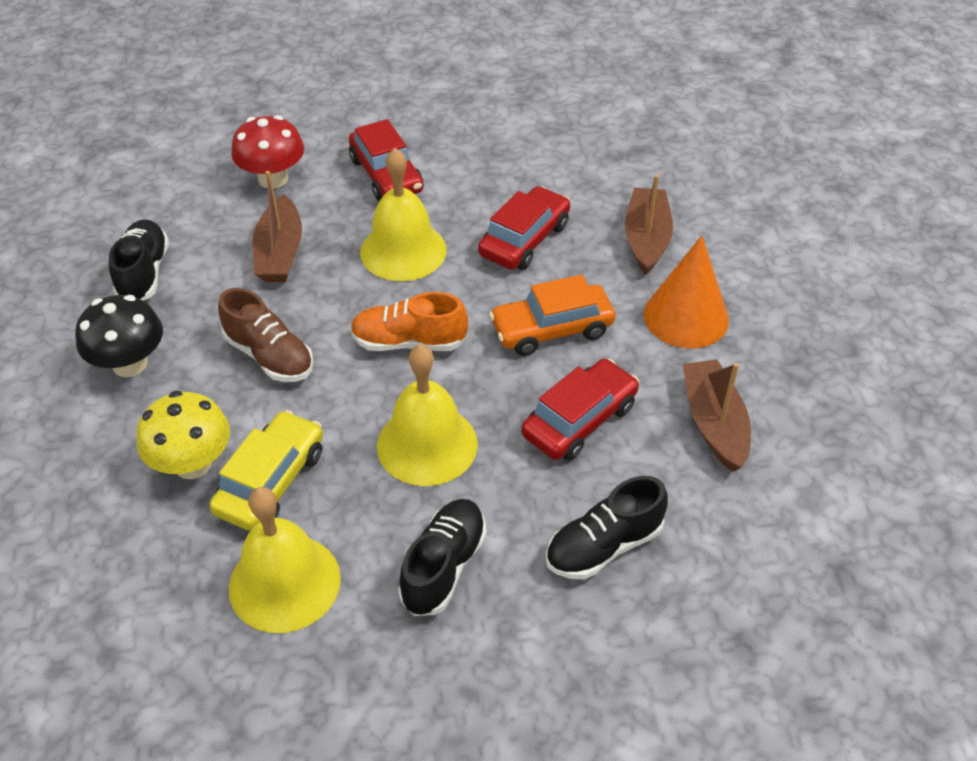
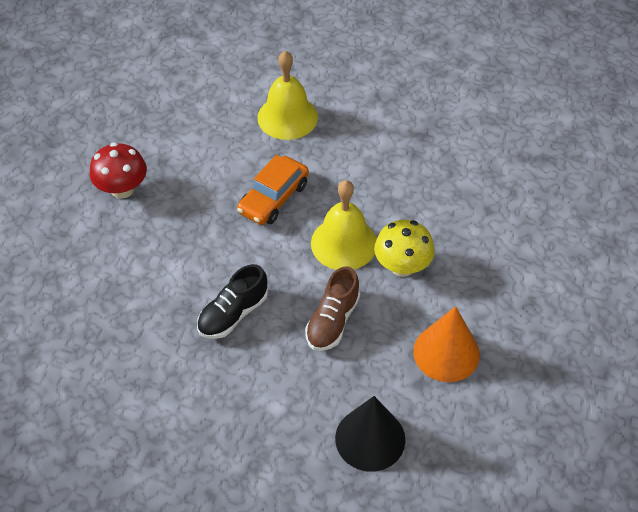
black cone: none = 0 -> [335,396,405,472] = 1
black mushroom: [75,295,163,377] = 1 -> none = 0
black shoe: [109,219,169,301] [398,499,486,616] [546,476,668,579] = 3 -> [197,264,268,339] = 1
brown boat: [253,171,302,282] [625,174,673,275] [683,360,751,472] = 3 -> none = 0
orange shoe: [350,292,468,351] = 1 -> none = 0
red car: [349,119,423,201] [478,186,570,270] [521,359,639,461] = 3 -> none = 0
yellow bell: [229,487,341,633] [360,148,447,281] [377,344,478,486] = 3 -> [257,51,318,140] [311,180,377,270] = 2
yellow car: [210,410,323,531] = 1 -> none = 0

